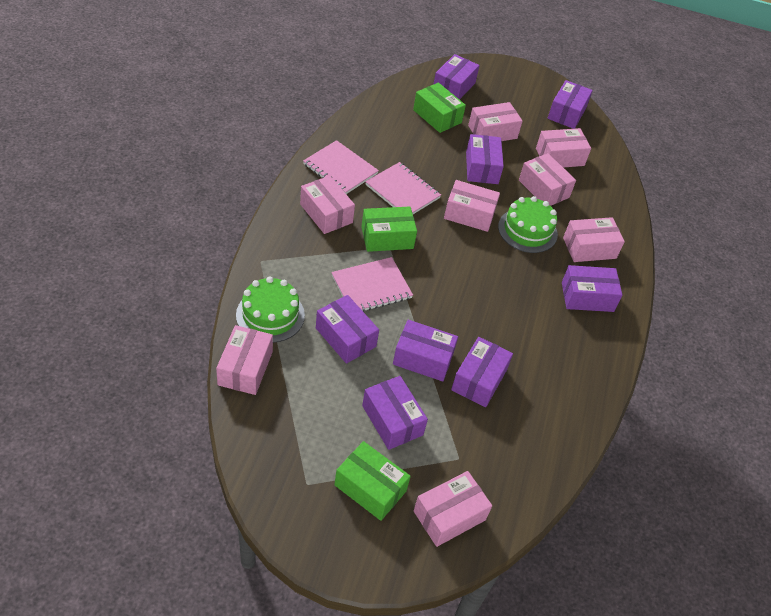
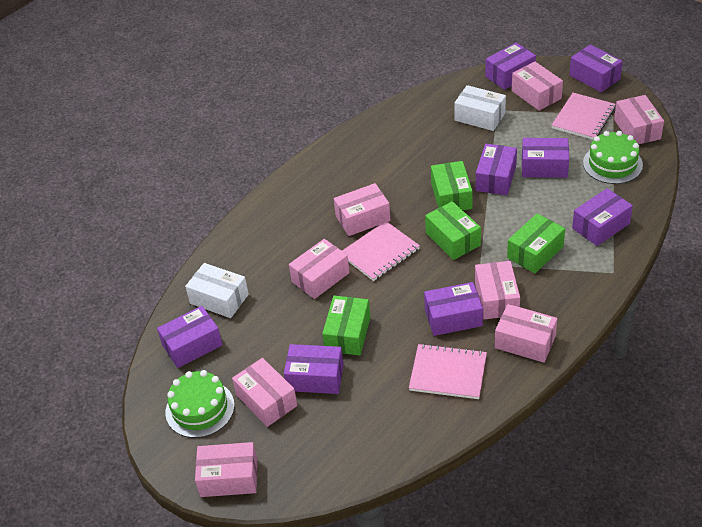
green box: [334,441,411,521] [361,207,417,252] [413,83,466,133] = 3 -> [322,296,370,356] [425,201,481,260] [431,161,473,210] [507,213,565,273] = 4
white box: none = 0 -> [185,263,249,318] [454,85,506,131] = 2

